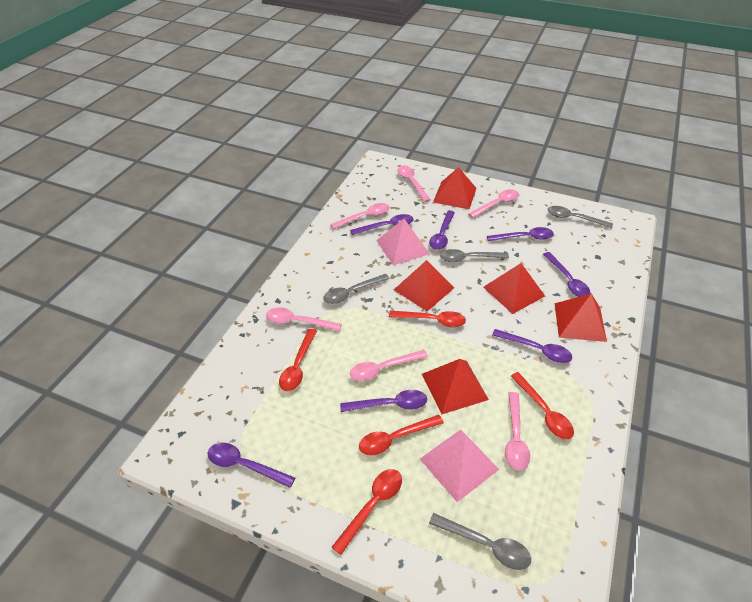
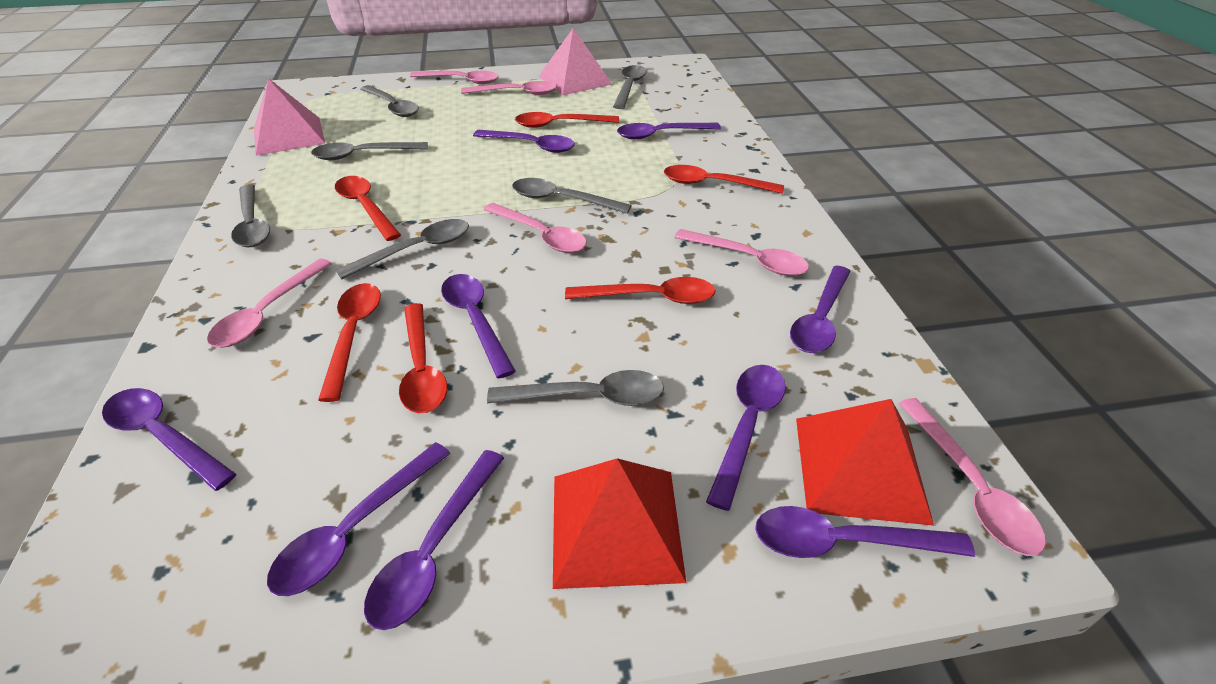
grey spoon: [323,274,390,304] [429,513,531,570] [440,249,509,262] [548,206,613,228] = 4 -> [231,184,270,247] [311,142,428,160] [336,219,469,280] [361,85,419,117] [487,370,664,406] [512,178,632,214] [613,65,647,109] = 7
purple spoon: [208,443,295,488] [340,390,427,412] [350,214,414,235] [429,211,455,250] [487,227,554,241] [492,329,572,363] [543,252,590,297] = 7 -> [102,388,236,491] [267,442,451,596] [364,450,504,630] [441,274,516,379] [473,130,575,153] [617,123,721,140] [706,365,786,511] [755,506,975,558] [790,266,851,353] = 9
red pyramid: [394,260,454,311] [422,359,489,414] [433,167,476,209] [483,263,545,314] [555,294,607,342] = 5 -> [553,458,686,589] [796,399,934,526] = 2
red spoon: [279,329,317,391] [332,469,402,555] [359,415,444,455] [389,311,466,327] [511,372,574,439] = 5 -> [318,283,381,402] [335,176,401,241] [399,303,447,413] [515,112,620,128] [565,277,716,304] [664,165,784,194] = 6

